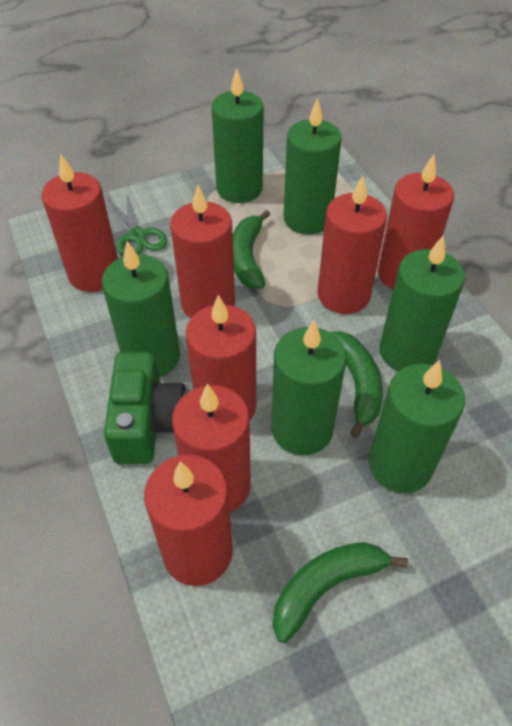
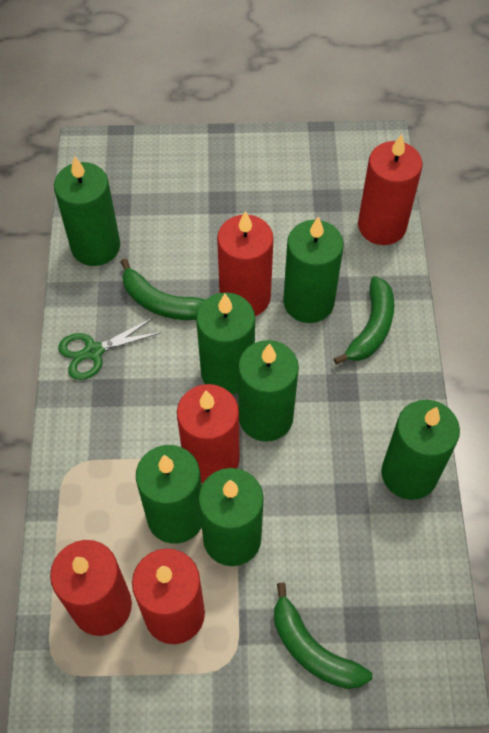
green camera: [104,351,186,464] = 1 -> none = 0
green candle: [102,241,180,378] [212,68,264,203] [271,320,347,455] [284,98,342,235] [369,360,465,493] [379,236,465,371] = 6 -> [54,156,120,266] [136,445,202,544] [196,293,255,394] [198,468,264,566] [238,340,299,442] [283,216,344,323] [382,400,460,500] = 7
red candle: [42,154,118,292] [144,455,233,586] [170,185,235,318] [172,384,251,513] [186,295,256,420] [317,176,387,314] [378,155,454,289] = 7 -> [50,540,132,636] [132,548,205,644] [177,384,240,483] [217,211,274,316] [358,134,423,245] = 5

